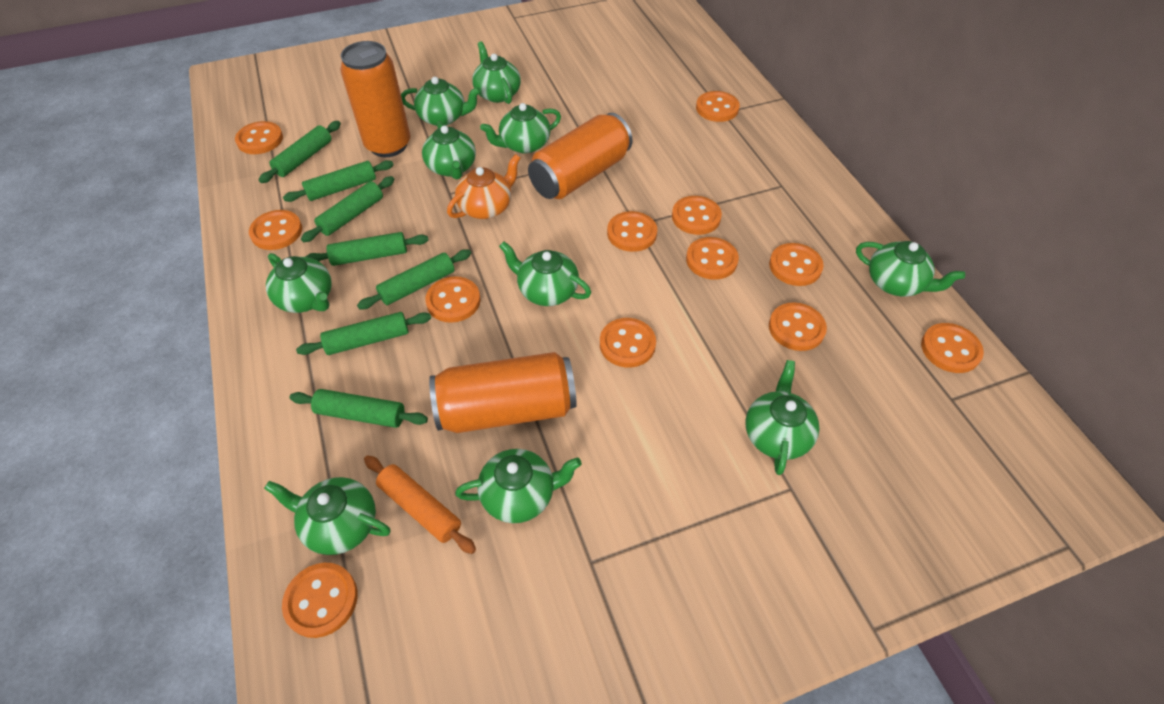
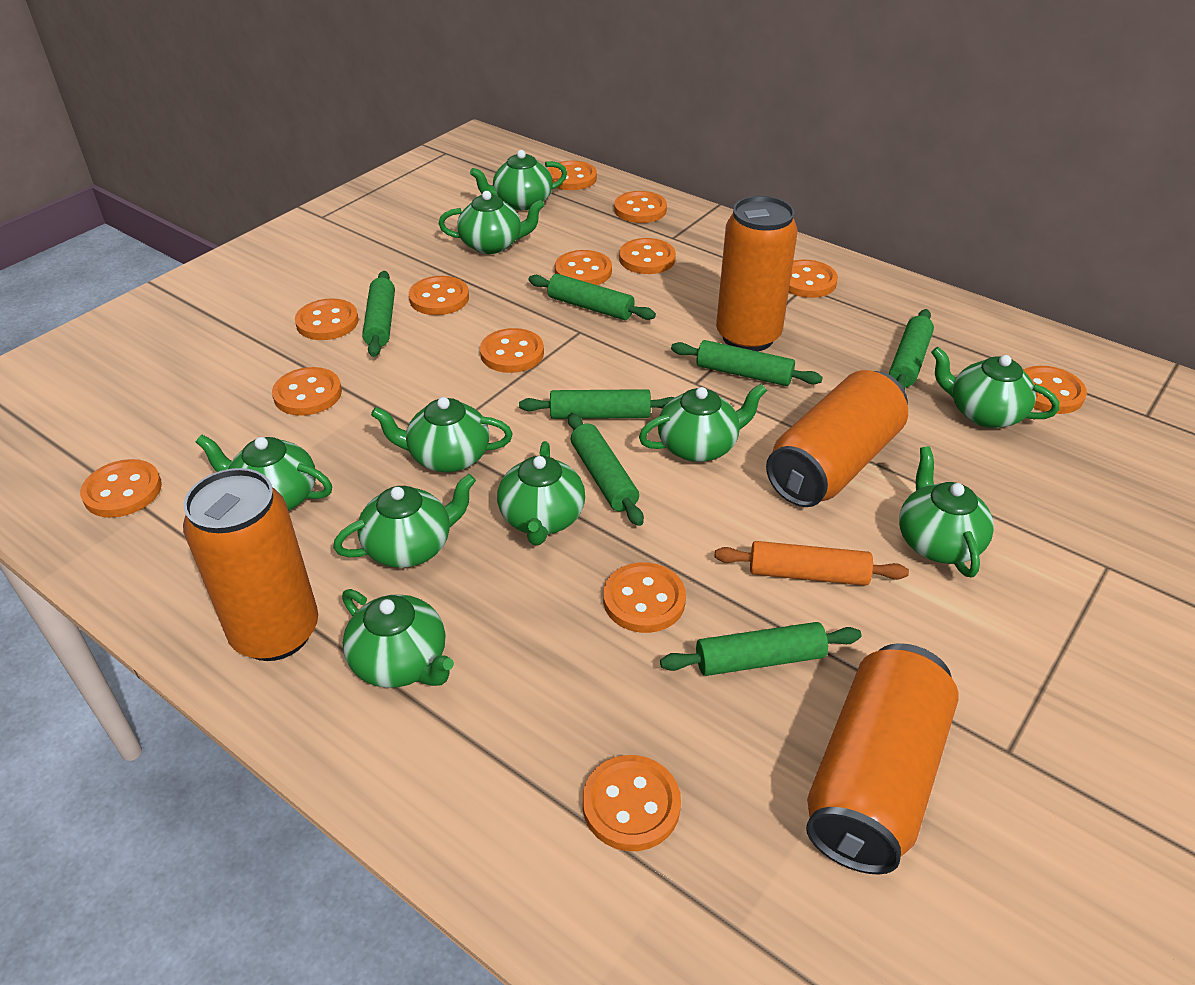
orange button: [235,121,283,154] [249,210,302,250] [282,563,358,638] [425,276,480,323] [600,318,656,368] [607,211,657,252] [672,196,722,235] [686,237,739,280] [696,91,740,122] [769,243,824,286] [769,302,827,351] [921,323,984,373] = 12 -> [80,459,162,518] [272,367,342,416] [295,298,359,340] [409,276,469,315] [480,328,544,373] [548,161,597,190] [555,250,612,285] [583,755,681,851] [603,562,686,633] [614,191,667,223] [619,238,676,274] [789,260,838,298] [1023,366,1087,414] = 13
orange can: [340,41,411,157] [429,352,577,433] [528,113,633,199] = 3 -> [183,468,318,661] [716,196,798,351] [766,370,908,507] [806,643,959,875] = 4
orange teapot: [447,154,520,219] = 1 -> none = 0

